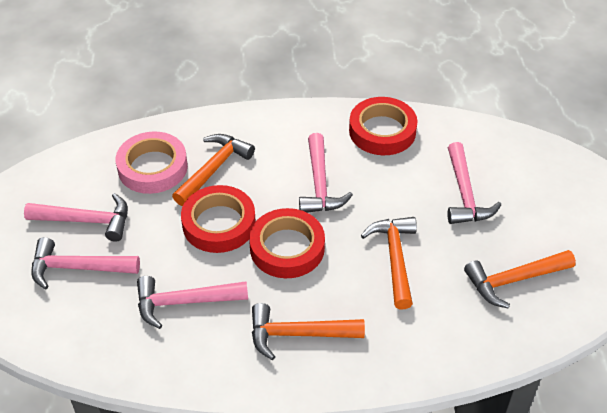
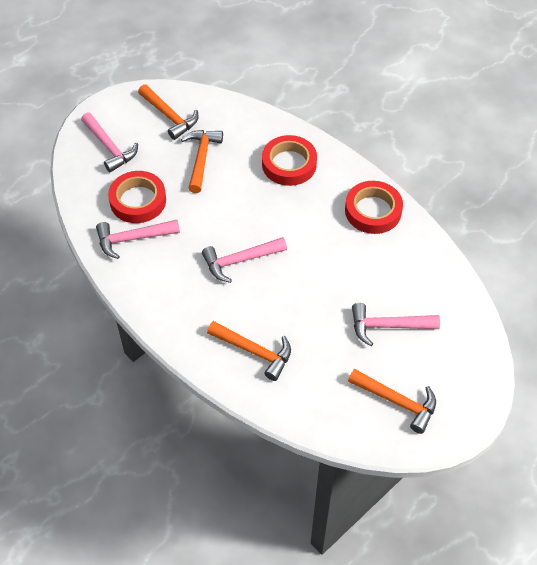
pink hammer: [24,193,128,242] [31,237,140,290] [137,276,248,329] [299,133,353,213] [447,142,501,224] = 5 -> [81,112,138,172] [96,220,180,259] [202,237,287,283] [352,303,440,346] = 4
pink tape: [116,131,188,194] = 1 -> none = 0

